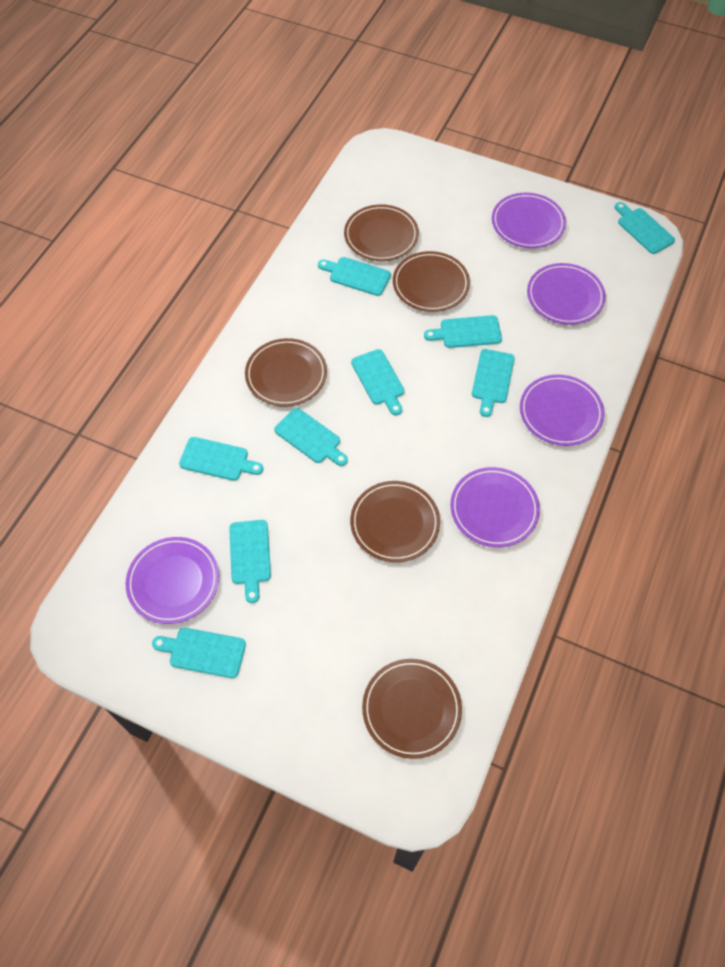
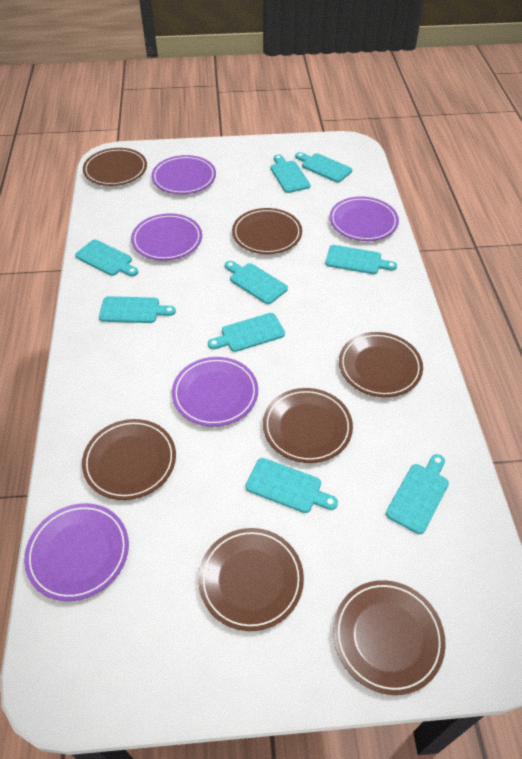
brown plate: [245,338,327,407] [344,204,419,261] [350,481,440,562] [362,659,462,759] [393,251,470,312] = 5 -> [82,419,176,500] [83,148,147,186] [198,528,304,631] [232,208,302,254] [263,388,353,463] [333,580,446,695] [339,332,423,397] = 7

